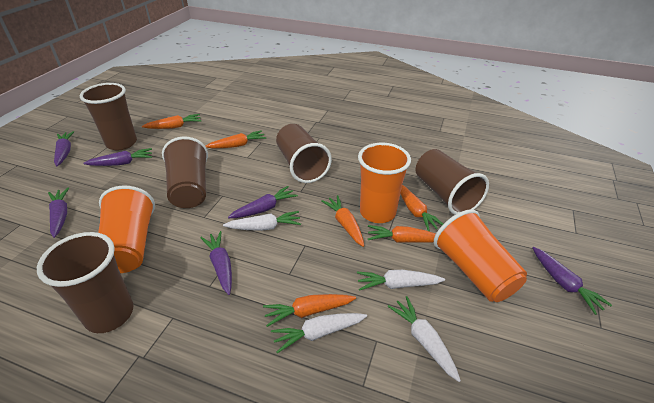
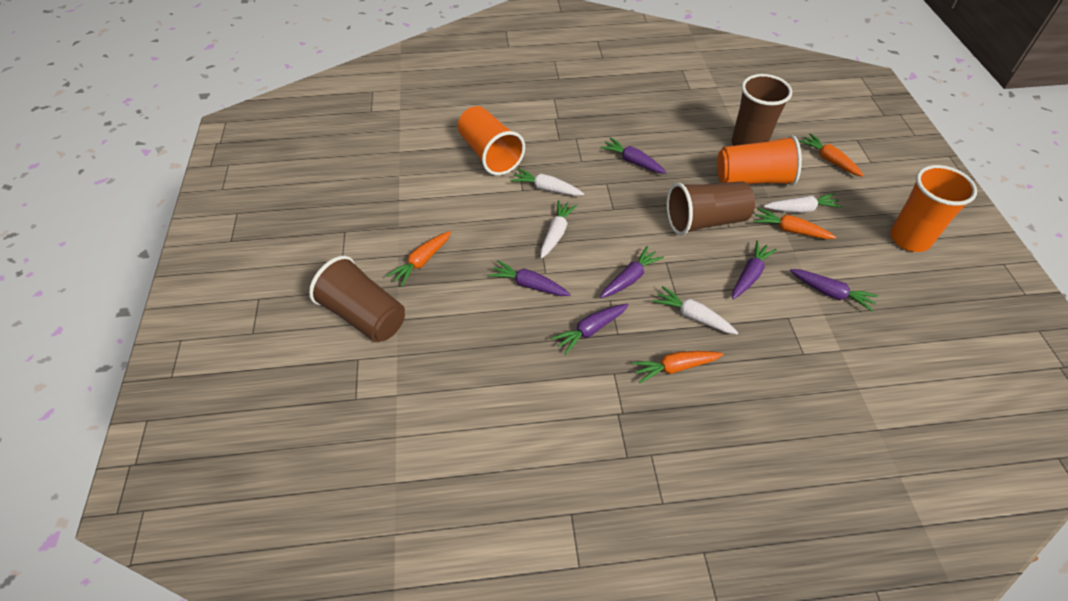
brown cup: [37,232,133,333] [80,83,137,150] [162,136,208,208] [276,124,332,183] [415,149,489,215] = 5 -> [309,256,405,342] [667,181,755,236] [731,74,792,146] = 3
orange carrot: [142,114,202,129] [205,130,266,148] [263,294,356,327] [321,195,364,247] [368,225,436,243] [400,185,443,232] = 6 -> [386,231,451,287] [632,351,724,383] [754,208,836,239] [799,133,864,177] = 4

